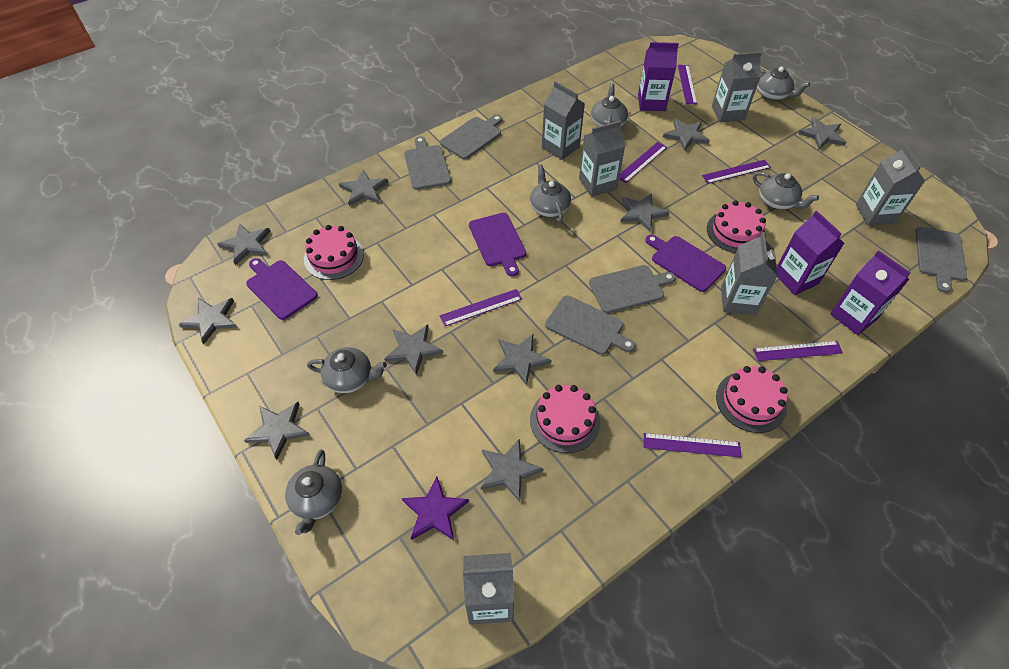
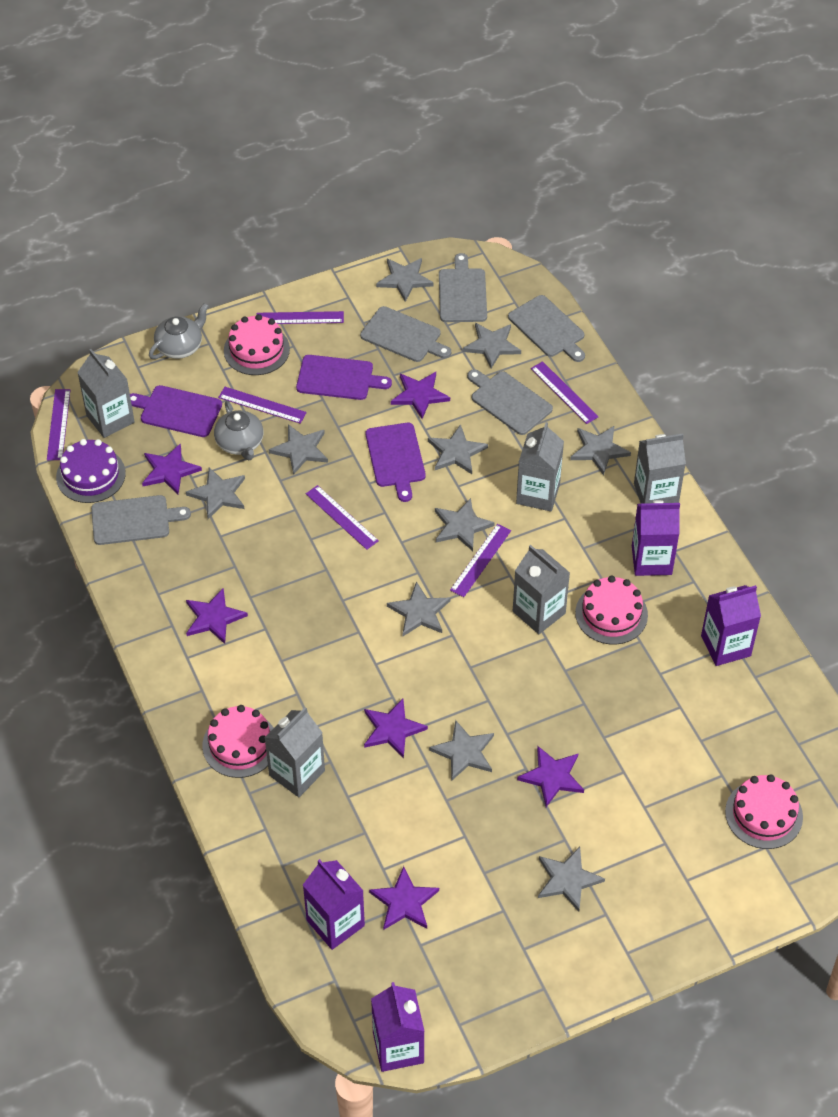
grey carton: [463,553,514,625] [542,81,585,160] [579,121,625,197] [712,52,762,122] [721,232,778,315] [856,145,925,226] = 6 -> [77,349,135,438] [264,707,325,797] [513,545,570,634] [516,422,564,511] [634,433,686,504] = 5
grey teapot: [285,450,342,535] [307,347,387,393] [530,165,571,222] [591,83,628,126] [753,172,819,210] [757,67,810,101] = 6 -> [149,303,209,359] [214,401,263,460] = 2
purple cake: none = 0 -> [56,439,126,503] = 1
purple carton: [638,42,679,111] [777,211,844,295] [830,250,911,335] = 3 -> [303,859,365,950] [371,982,424,1072] [632,500,680,576] [701,585,761,666] = 4
purple star: [402,477,469,540] = 1 -> [142,443,202,494] [186,588,248,644] [364,699,428,758] [369,866,439,930] [391,372,450,419] [517,746,584,807] = 6

